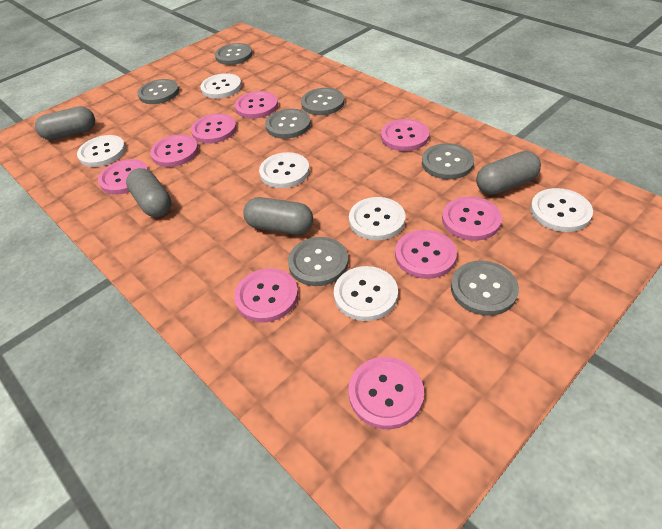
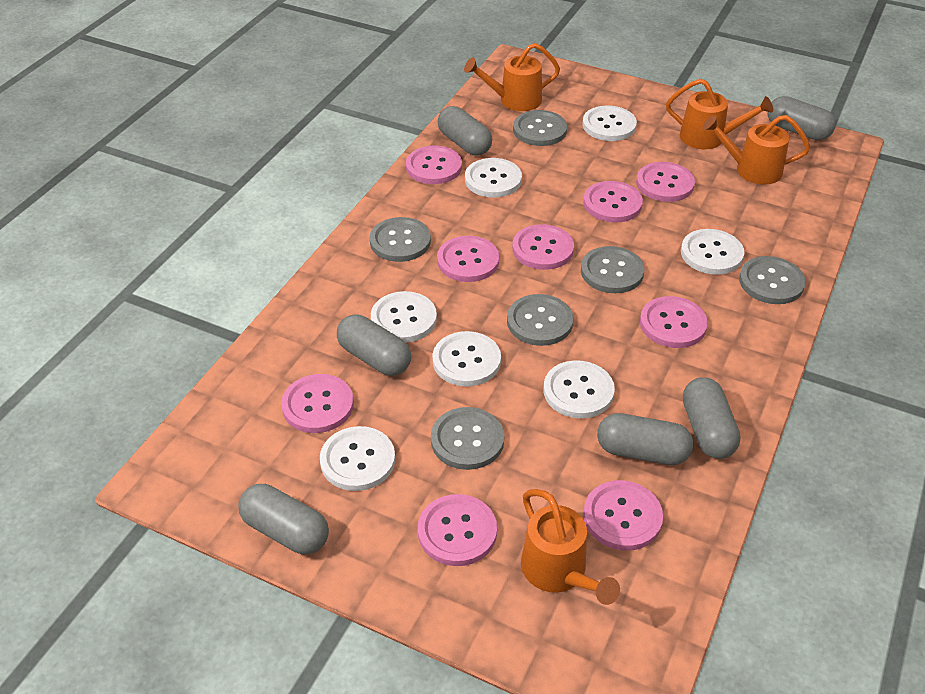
grey button: [137,79,179,104] [215,43,253,65] [265,109,311,139] [288,237,348,286] [301,88,344,115] [422,143,474,179] [451,261,519,316] = 7 -> [370,217,431,262] [431,407,504,470] [507,294,573,346] [513,110,567,146] [581,246,644,293] [739,256,806,304] = 6
grey capsule: [35,106,95,140] [126,168,171,217] [243,197,313,235] [476,151,541,195] = 4 -> [238,484,329,555] [337,315,411,376] [438,106,492,156] [597,413,693,465] [683,377,740,459] [767,96,836,140] = 6
orange watering can: none = 0 -> [464,43,560,111] [521,489,620,605] [666,79,773,149] [702,115,810,185] = 4
white button: [77,135,126,167] [201,73,242,99] [259,152,310,188] [334,266,398,321] [349,197,405,240] [530,188,593,232] = 6 -> [320,426,395,491] [371,291,437,343] [433,331,501,386] [465,158,522,198] [544,360,615,418] [582,106,637,141] [681,229,744,275] = 7

